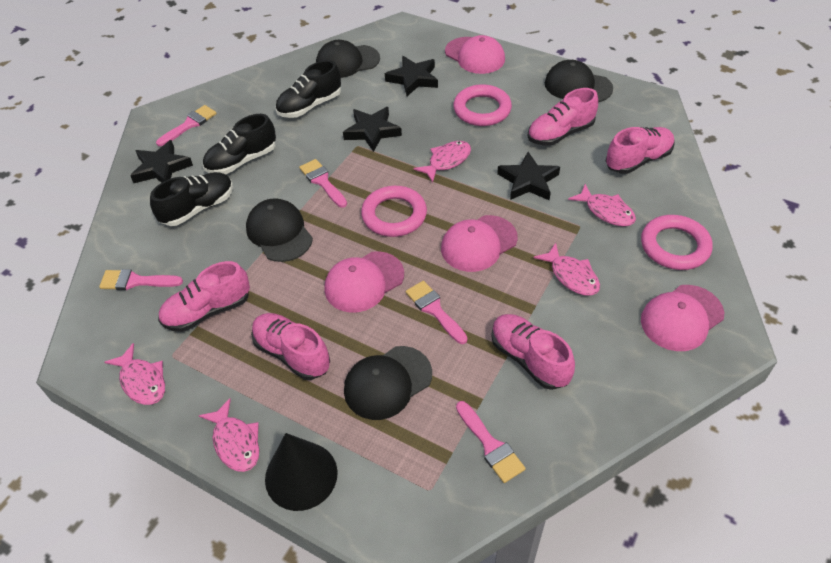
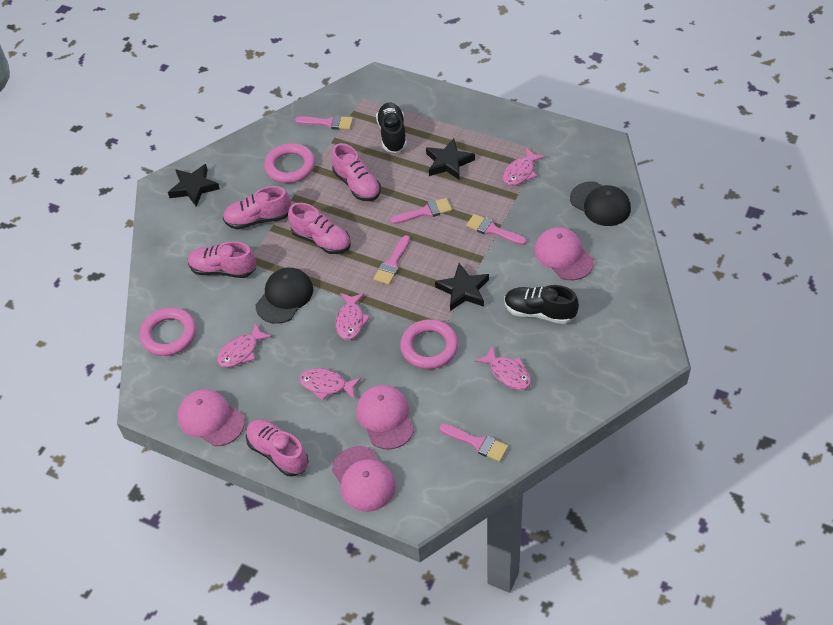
black cap: [246,198,313,262] [316,40,380,78] [344,346,432,420] [545,60,613,102] = 4 -> [256,268,313,324] [570,181,631,226] = 2
black cone: [265,433,338,511] = 1 -> none = 0
black shoe: [150,172,233,226] [203,114,276,175] [275,60,341,118] = 3 -> [376,102,407,153] [504,285,579,324] = 2
black star: [130,140,193,183] [343,107,402,152] [385,56,438,96] [497,152,560,200] = 4 -> [168,164,220,207] [426,139,475,180] [435,263,489,311] = 3

